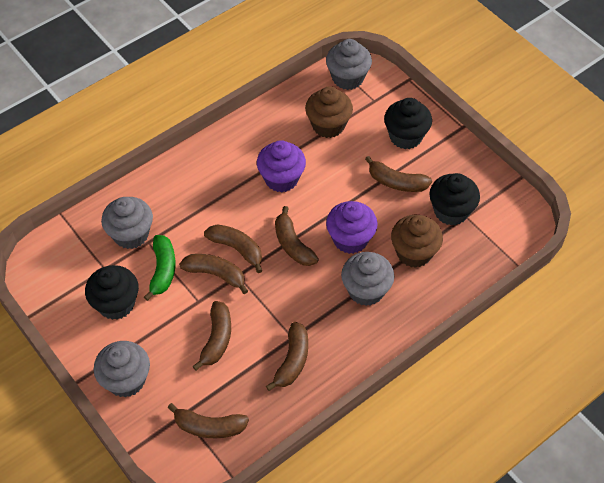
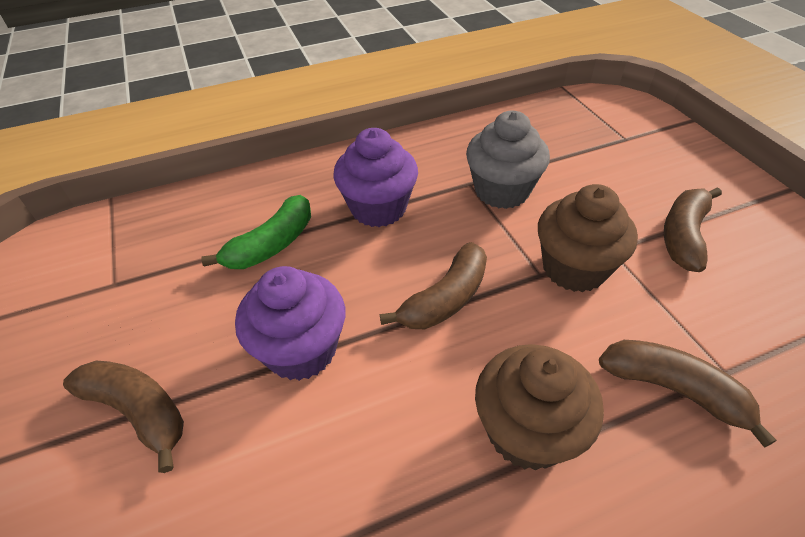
black cupcake: [85,265,139,320] [384,98,432,149] [429,173,480,226] = 3 -> none = 0
brown banana: [167,403,249,438] [179,254,248,294] [192,301,231,371] [204,224,262,273] [266,322,308,391] [275,206,319,266] [365,156,432,192] = 7 -> [63,361,184,473] [380,242,487,329] [599,340,776,448] [664,187,722,272] = 4
grey cupcake: [94,341,150,398] [101,197,153,249] [326,39,372,90] [341,252,394,306] = 4 -> [466,111,550,209] = 1

